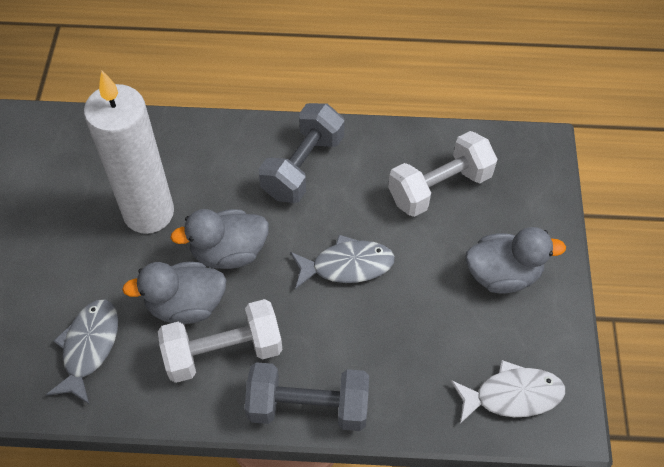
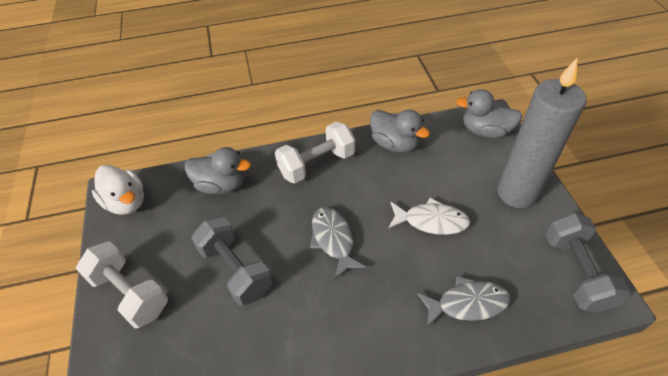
grey candle: none = 0 -> [498,58,586,208] = 1
white candle: [84,71,174,234] = 1 -> none = 0
white duck: none = 0 -> [92,165,144,215] = 1

